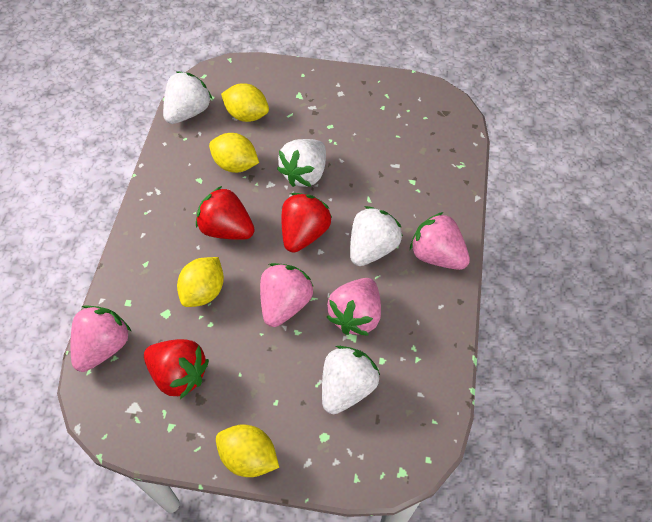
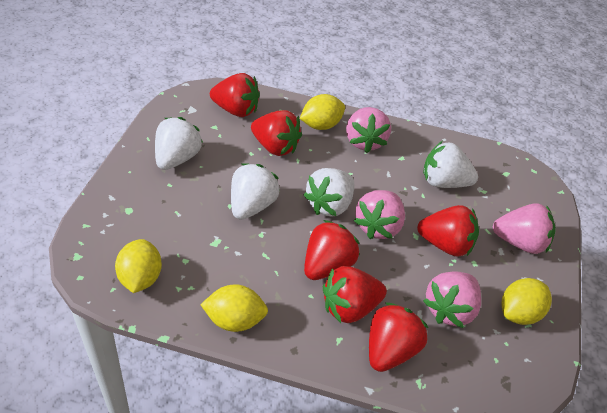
red strawberry: [144,339,209,399] [196,186,255,240] [282,193,332,253] = 3 -> [210,73,260,117] [251,110,302,156] [304,220,360,280] [323,266,387,323] [369,302,429,372] [417,205,479,257] = 6

